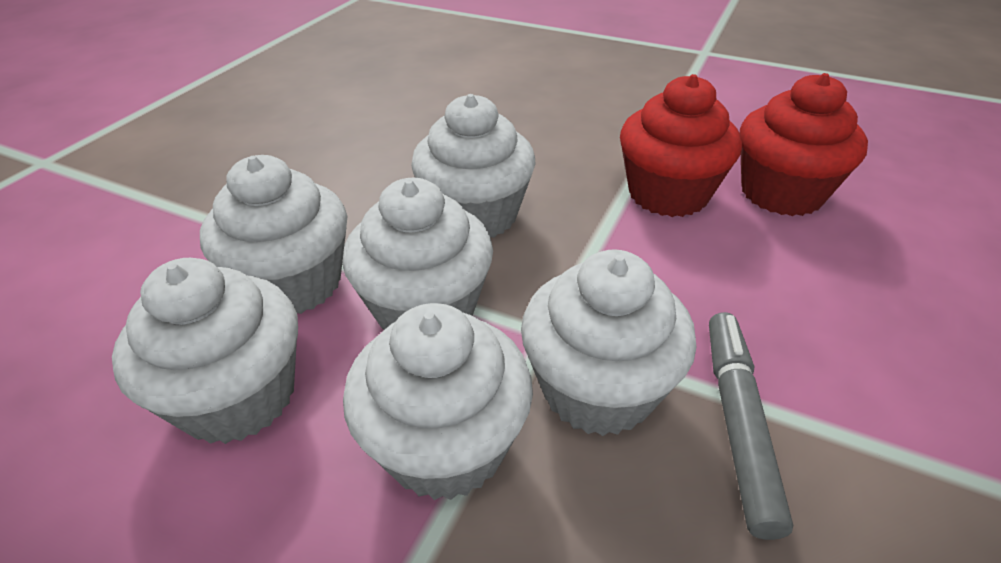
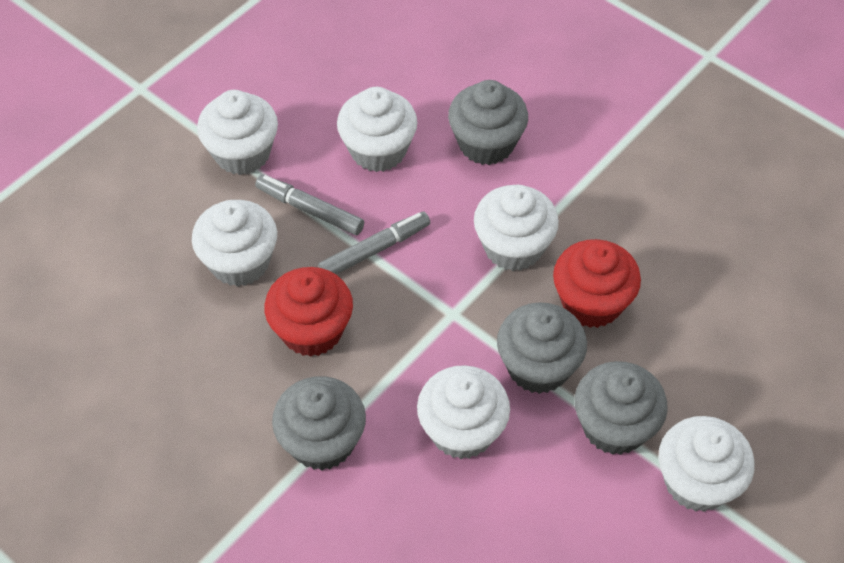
grey cupcake: none = 0 -> [272,376,366,470] [448,80,528,165] [497,302,587,394] [574,361,668,455] = 4
grey marker: [709,312,793,540] = 1 -> [255,174,364,235] [318,211,430,274] = 2

